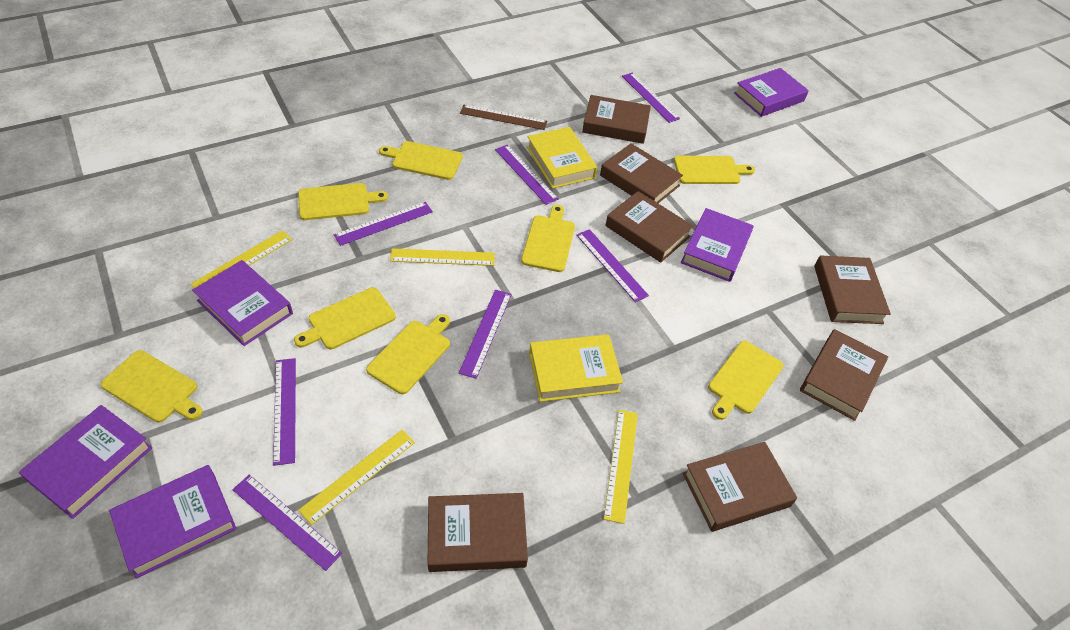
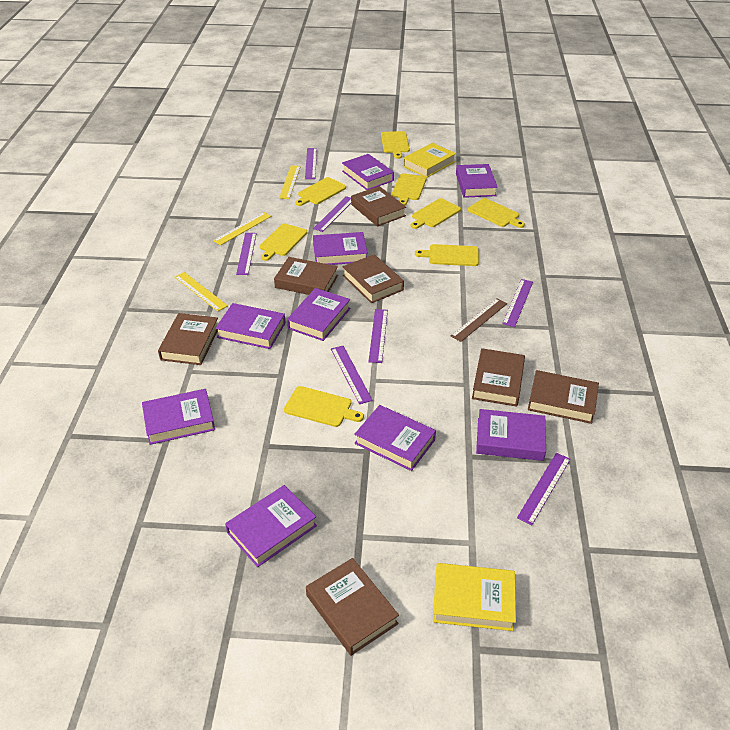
purple book: [19,405,152,519] [109,465,237,579] [192,260,293,346] [681,208,754,282] [734,68,809,117] = 5 -> [142,389,215,445] [215,303,285,349] [225,485,317,567] [287,288,350,341] [313,232,368,265] [342,154,394,190] [354,405,436,471] [456,164,498,198] [476,409,546,461] = 9
yellow ruler: [190,230,292,288] [298,430,415,525] [390,248,495,266] [604,410,638,524] = 4 -> [174,272,228,311] [213,212,272,245] [279,166,301,199] = 3

